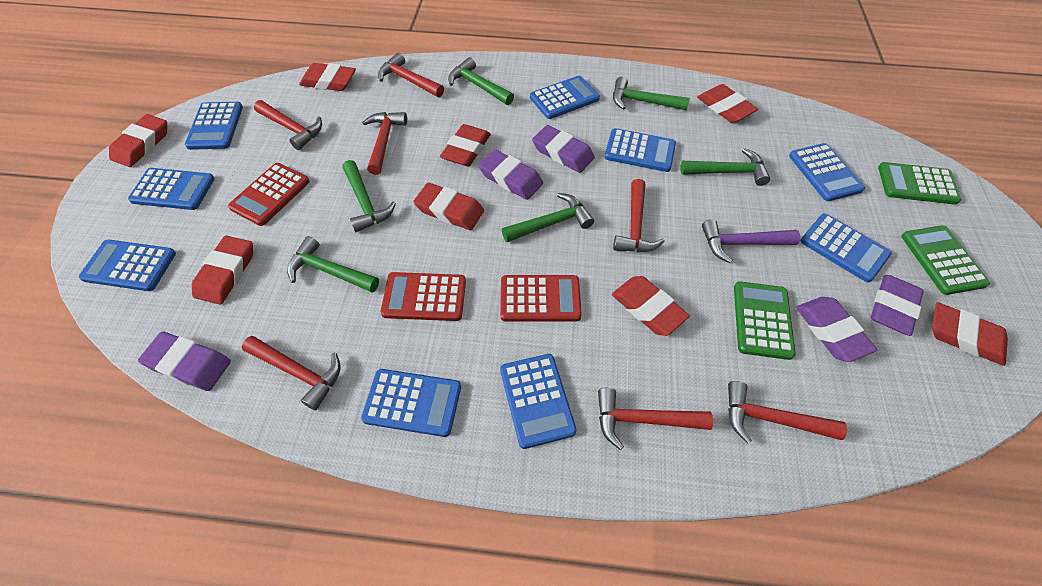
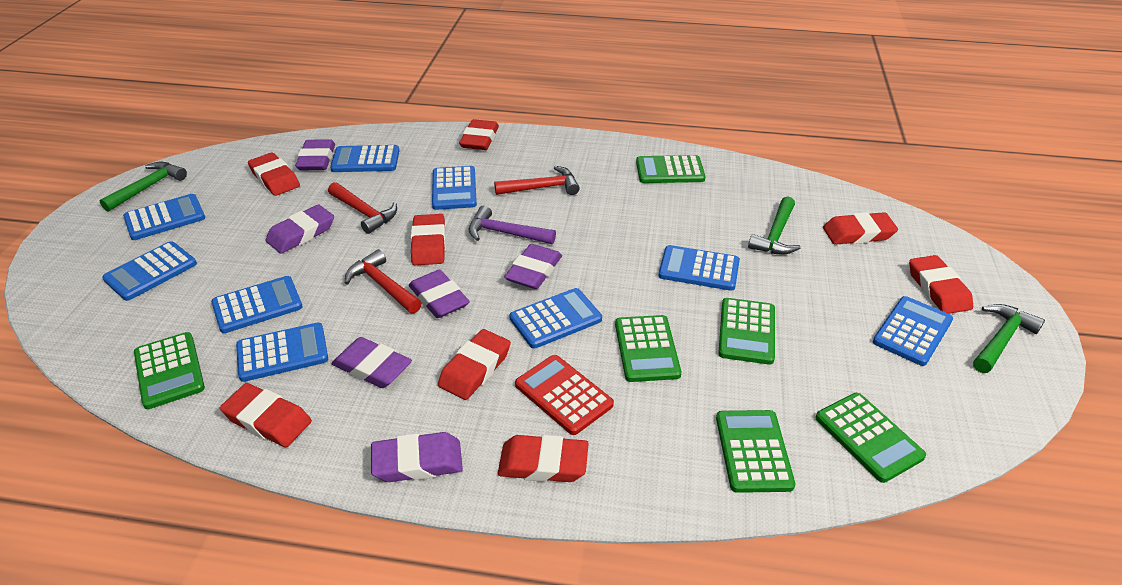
green calculator: [734,281,796,360] [878,162,961,205] [901,225,990,295] = 3 -> [134,332,205,409] [615,315,681,382] [636,155,706,183] [716,410,795,493] [718,298,775,365] [815,393,926,483] = 6
green hammer: [287,236,379,293] [342,160,396,232] [448,57,514,105] [502,193,594,242] [613,77,690,110] [681,148,770,186] = 6 -> [99,162,187,212] [748,196,801,255] [973,304,1045,373] = 3
purple eraser: [138,332,231,391] [478,149,543,200] [532,125,595,173] [796,297,877,362] [871,275,924,336] = 5 -> [266,205,334,253] [295,139,335,170] [332,337,412,388] [371,432,463,482] [409,270,470,318] [504,244,562,289] = 6
red calculator: [228,163,310,226] [381,272,466,321] [500,275,582,321] = 3 -> [515,355,614,435] = 1
red hammer: [242,336,341,411] [254,100,322,150] [362,112,407,175] [378,53,444,97] [598,388,713,450] [613,179,665,252] [728,381,847,443] = 7 -> [328,182,397,234] [345,249,422,314] [494,166,580,195] = 3

